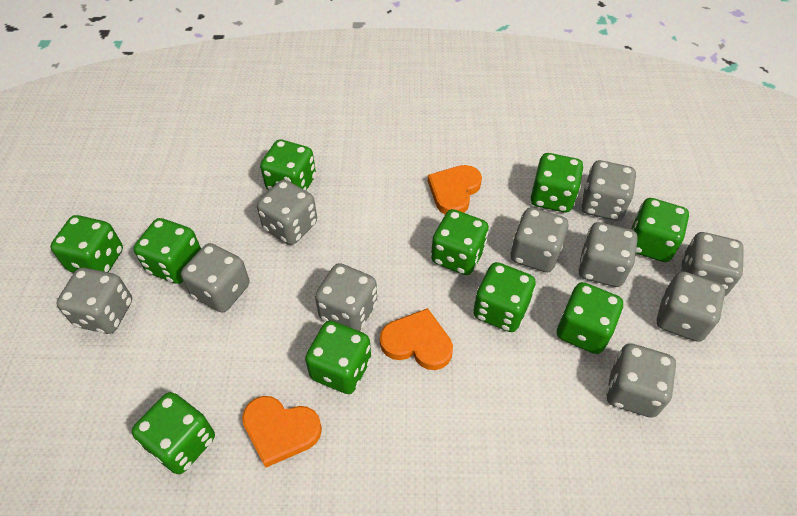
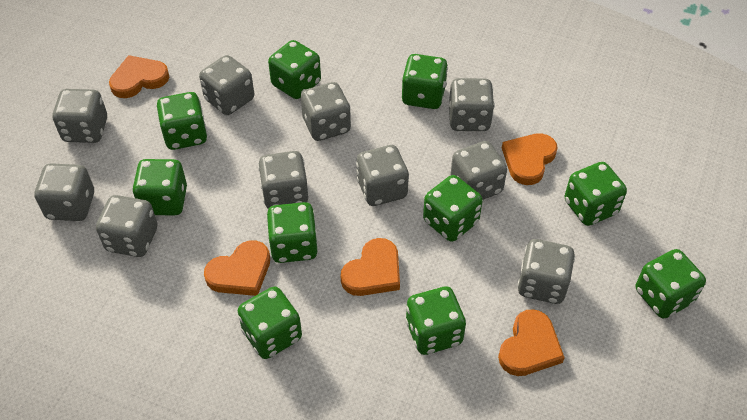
orange heart: [242,396,322,468] [380,308,453,370] [428,165,482,214] = 3 -> [109,55,169,98] [204,240,270,296] [341,238,400,296] [498,309,565,376] [502,133,558,185] = 5

